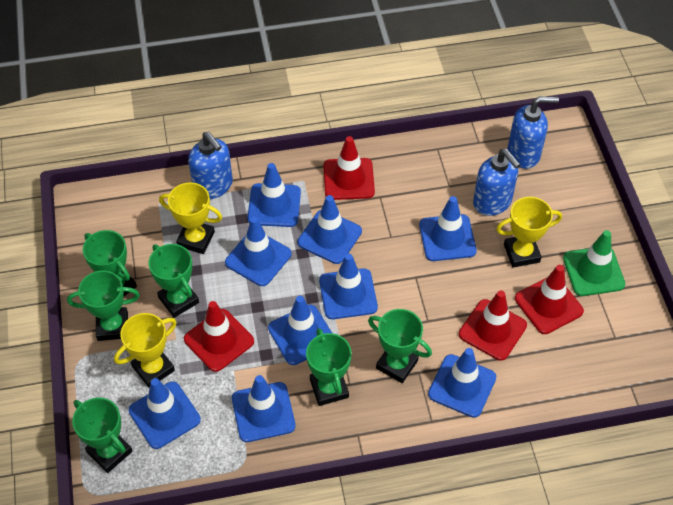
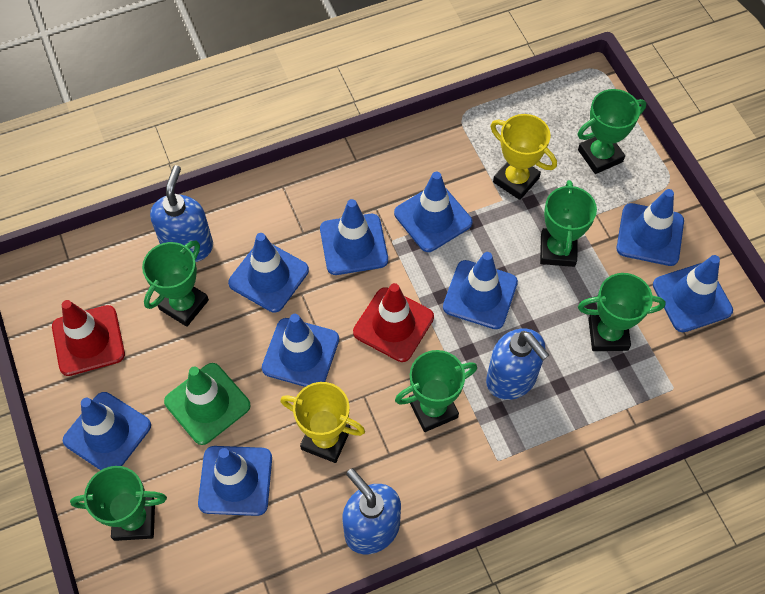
red traffic cone: [184,301,254,372] [323,136,375,200] [459,290,527,361] [515,265,584,334] = 4 -> [52,300,125,376] [353,283,434,362] = 2
yellow trophy: [114,313,177,388] [159,183,222,254] [496,197,562,268] = 3 -> [280,382,365,463] [490,114,557,200] = 2

